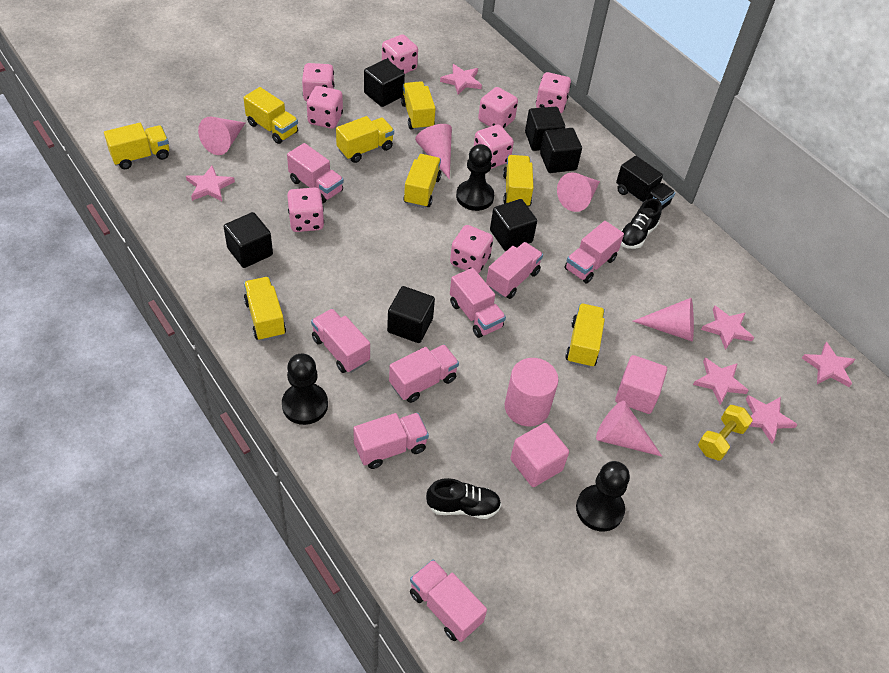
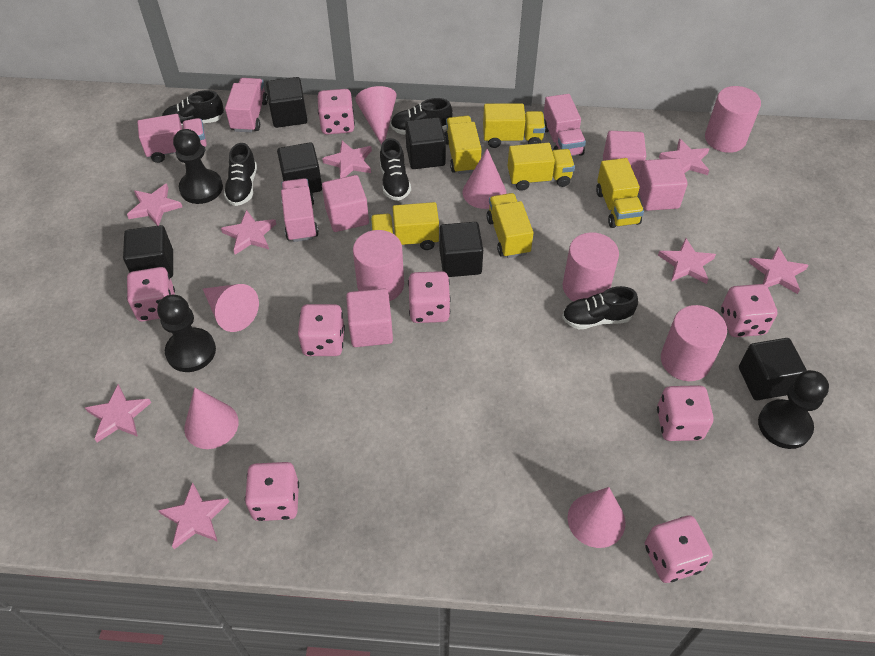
black shoe: [426,478,501,519] [621,199,662,249] = 2 -> [162,90,224,128] [224,143,257,206] [380,138,411,201] [390,98,453,135] [562,286,638,330] = 5
black truck: [616,156,675,209] = 1 -> none = 0
pink cube: [510,423,569,487] [615,355,667,414] = 2 -> [322,175,369,232] [346,289,393,347] [603,131,646,181] [638,158,688,211] = 4
pink cylinder: [505,358,559,426] = 1 -> [353,230,404,301] [563,232,619,302] [661,305,727,381] [705,86,761,153] = 4
pink star: [186,166,235,201] [440,64,482,95] [693,358,749,405] [701,305,754,350] [746,395,798,444] [802,342,855,387] = 6 -> [85,384,151,442] [127,183,182,226] [158,482,229,549] [221,210,276,255] [322,141,372,178] [658,238,716,284] [659,138,709,175] [749,247,808,294] = 8
pink truck: [287,143,344,203] [311,309,370,373] [354,413,429,469] [389,344,459,403] [410,559,487,642] [450,268,506,338] [486,242,543,299] [564,221,624,284] = 8 -> [137,114,207,163] [225,78,268,132] [281,178,319,242] [544,94,586,156] = 4
yellow dumbbell: [698,405,753,461] = 1 -> none = 0
yellow truck: [104,123,169,169] [243,87,298,144] [244,277,286,341] [336,116,394,163] [401,81,436,130] [403,154,441,208] [503,155,534,206] [565,303,605,368] = 8 -> [370,202,439,250] [444,116,482,174] [483,103,545,148] [487,193,534,258] [508,143,575,191] [596,158,644,228] = 6

